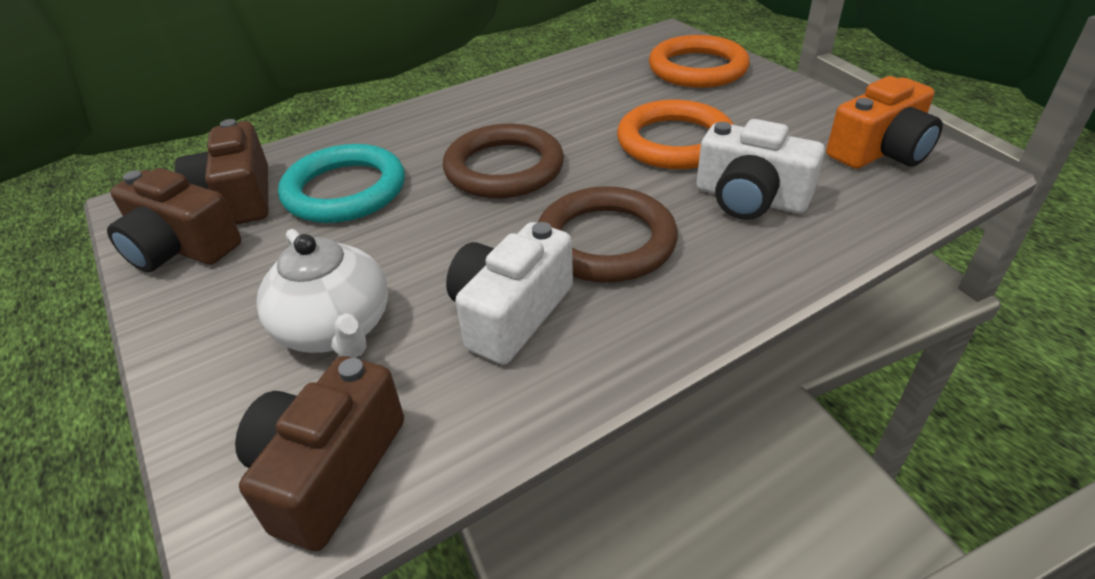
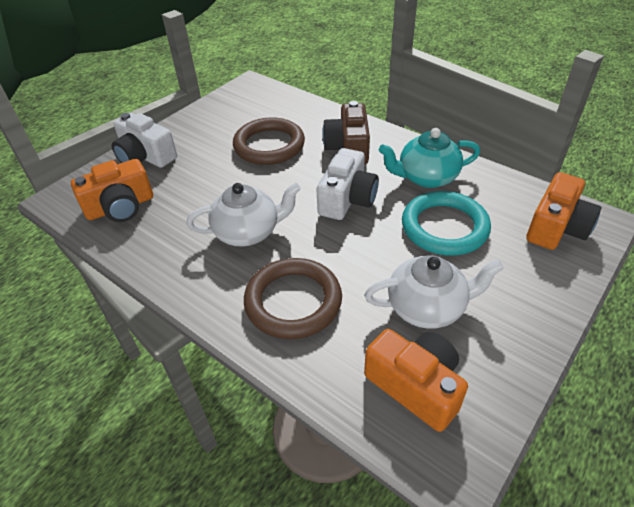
brown camera: [107,168,241,272] [175,119,268,225] [235,356,404,551] = 3 -> [322,101,370,164] = 1
orange camera: [826,76,943,169] = 1 -> [71,159,153,222] [364,329,468,432] [526,172,601,250] = 3
orange ring: [617,100,734,169] [649,35,750,88] = 2 -> none = 0
turquoise teapot: none = 0 -> [379,128,480,188] = 1
white teapot: [257,229,388,358] = 1 -> [186,183,301,246] [364,256,504,329] = 2

